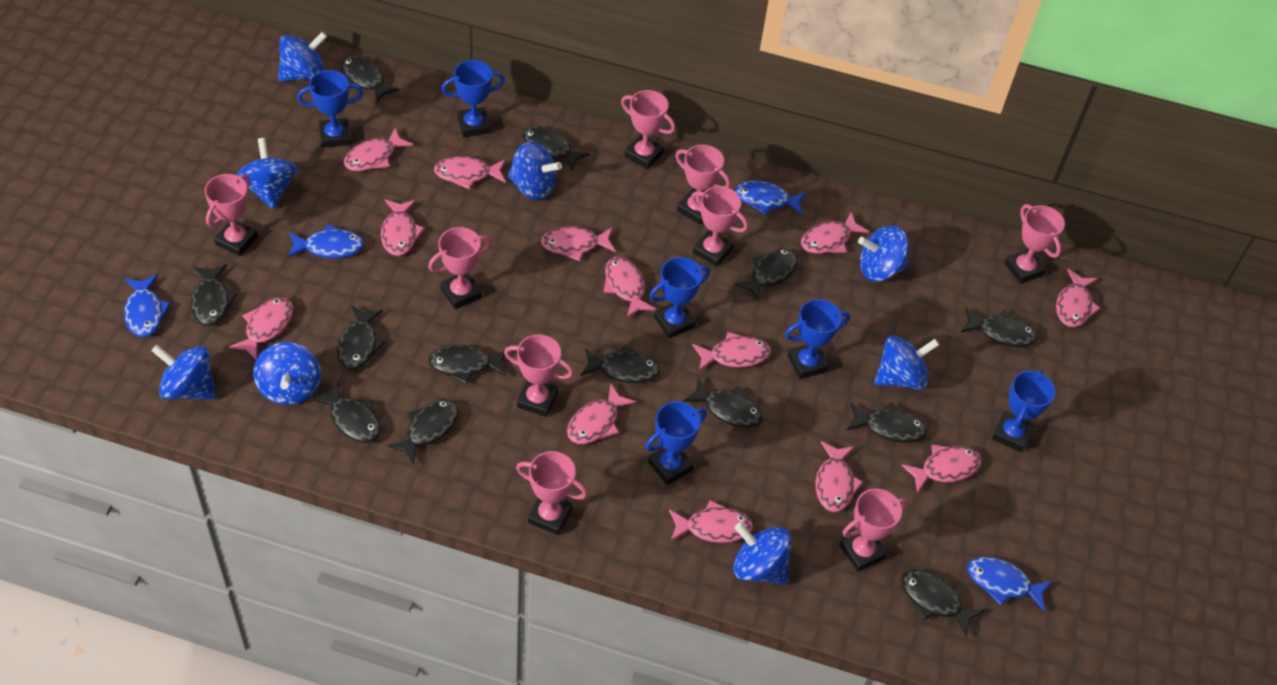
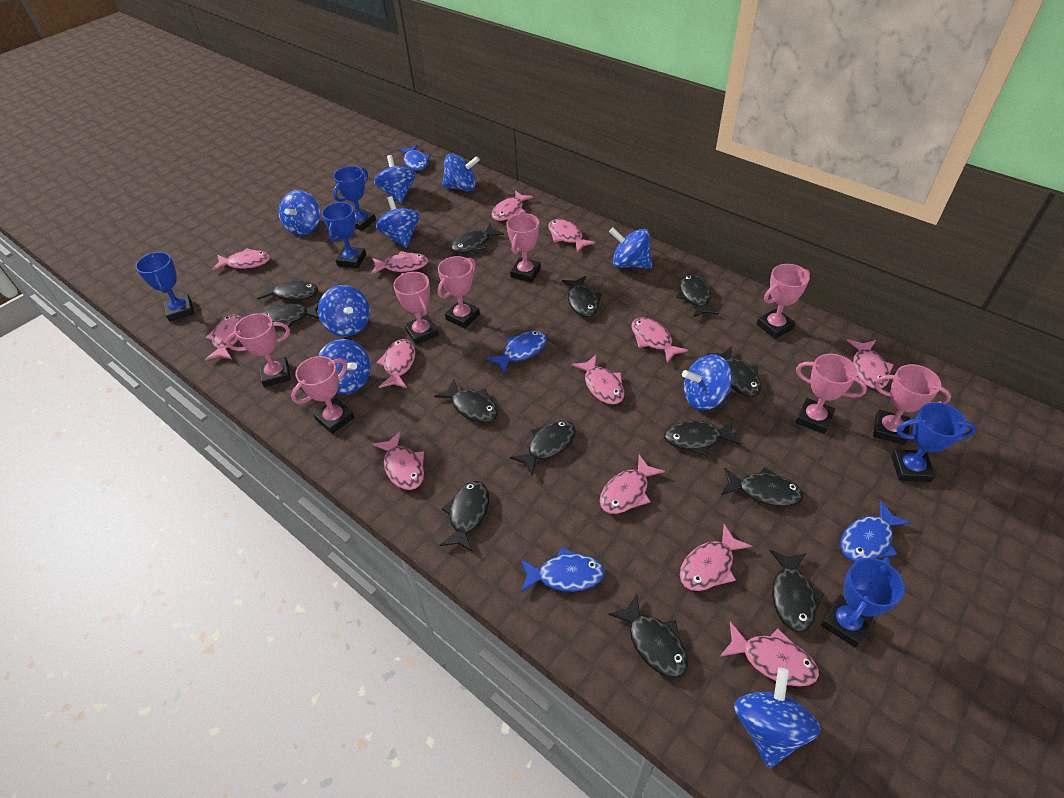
blue spinning top: [151,345,216,399] [237,138,297,209] [253,342,321,405] [278,32,327,82] [508,142,562,200] [733,522,792,584] [858,226,909,282] [874,335,939,390] = 8 -> [278,190,320,235] [318,285,370,337] [318,339,371,394] [374,155,416,204] [376,196,420,248] [442,153,480,191] [609,227,652,268] [682,354,732,410] [734,668,821,768] = 9
blue trophy: [297,70,363,148] [441,60,505,137] [645,401,707,485] [649,257,710,338] [785,299,850,379] [992,370,1056,452] = 6 -> [135,252,194,322] [322,202,366,268] [333,166,376,231] [821,557,905,648] [891,402,976,482] = 5
pink trophy: [204,174,258,256] [428,227,491,309] [504,334,574,417] [516,451,588,535] [621,90,675,169] [675,145,730,225] [691,186,748,267] [840,489,908,572] [1004,204,1065,284] = 9 -> [226,313,291,387] [291,356,355,434] [393,272,439,345] [437,256,480,329] [506,213,541,282] [757,264,810,339] [796,354,867,434] [873,364,951,445] = 8

